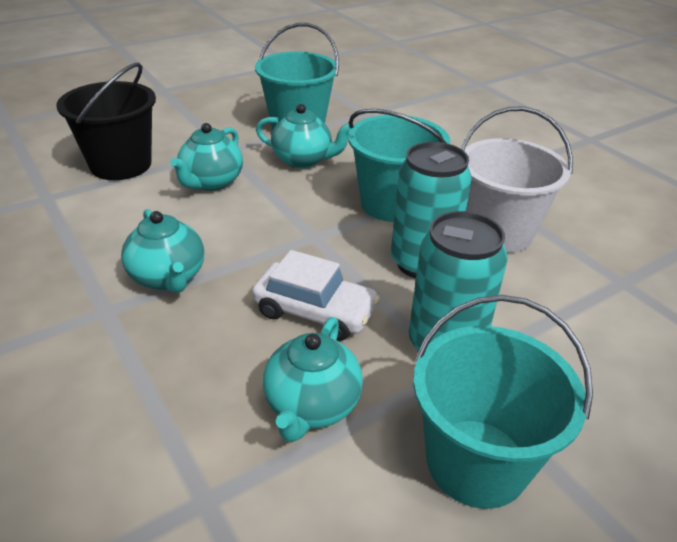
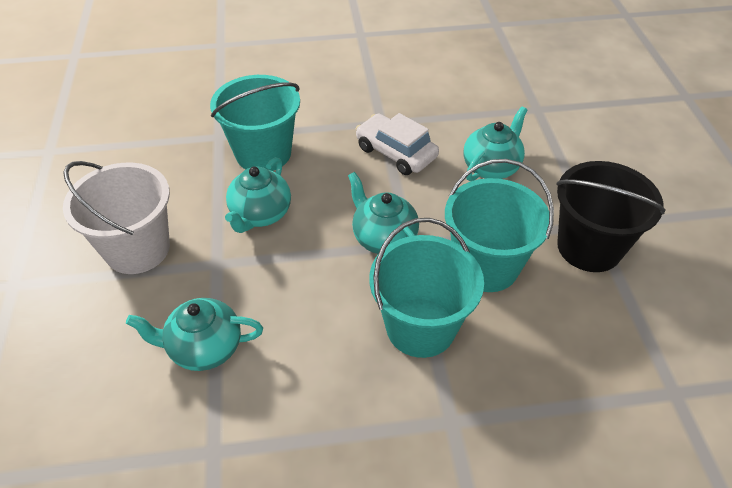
turquoise can: [391,142,472,279] [409,211,507,351] = 2 -> none = 0

